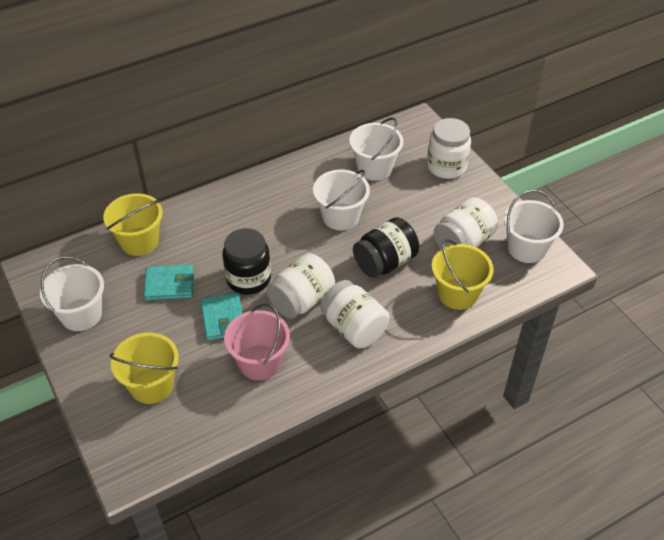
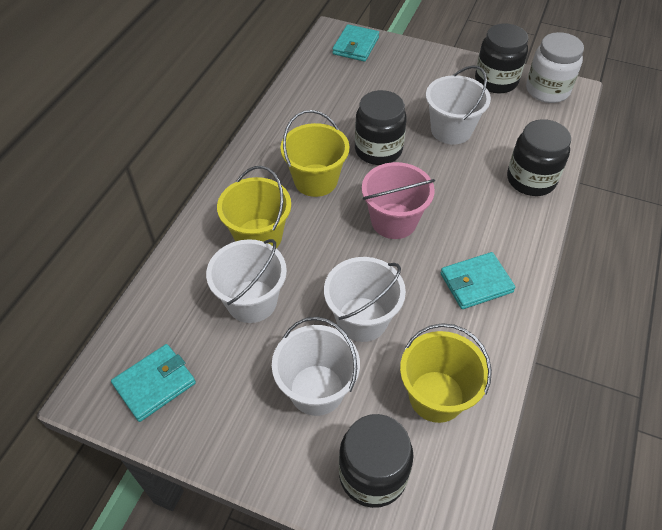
black jar: [222,228,271,295] [353,217,419,278] = 2 -> [339,414,413,508] [355,90,407,165] [475,23,528,93] [507,119,571,196] = 4
turquoise wallet: [144,264,194,301] [200,292,243,341] = 2 -> [111,344,196,422] [332,24,379,62] [441,252,516,309] = 3
white jar: [267,253,335,319] [320,280,390,348] [427,118,471,179] [434,197,498,249] = 4 -> [526,32,584,103] = 1

